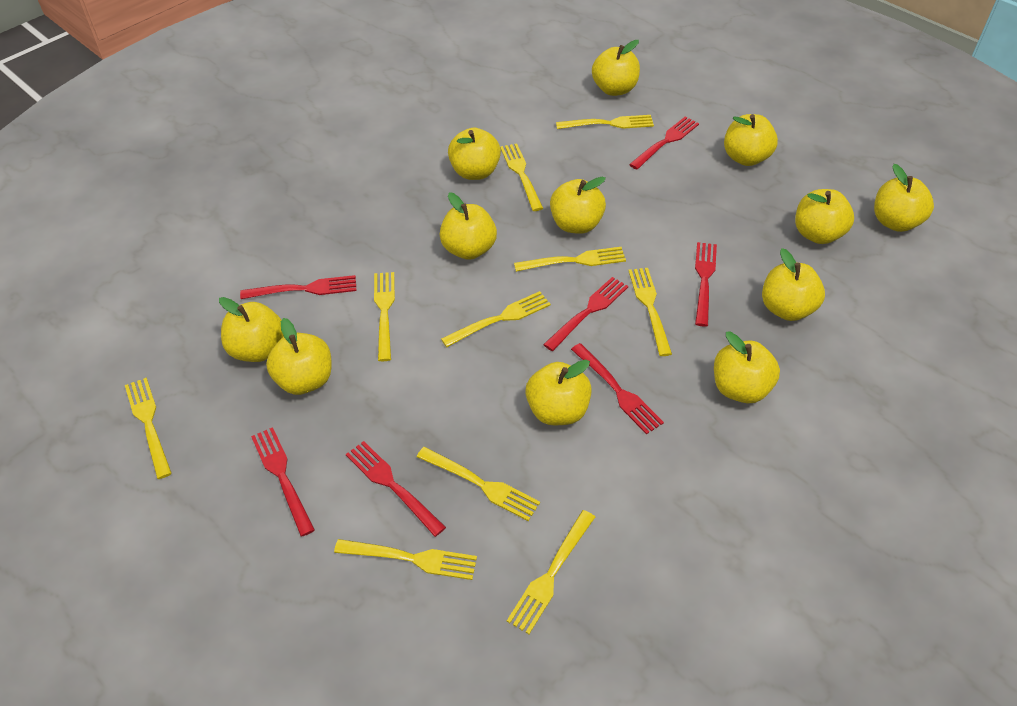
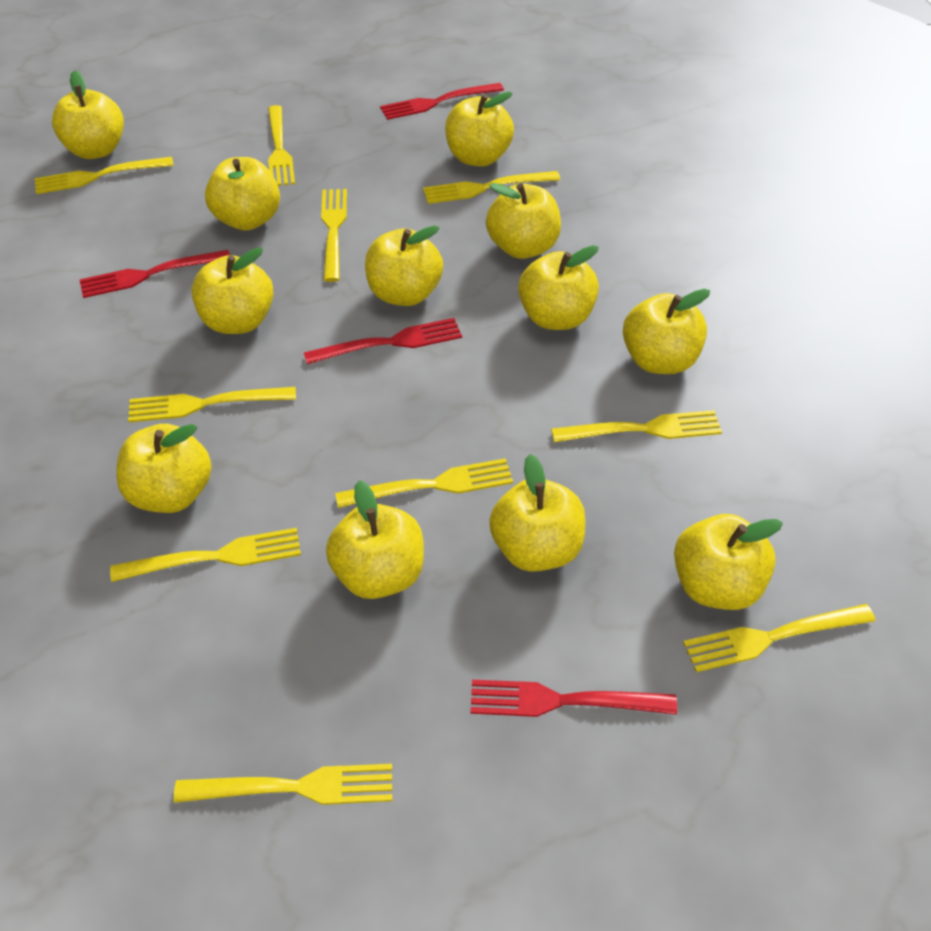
red fork: [240,275,356,299] [251,427,315,537] [346,441,446,537] [543,277,628,351] [571,343,664,434] [629,117,699,170] [695,242,717,327] = 7 -> [79,250,230,298] [304,318,462,364] [380,83,504,120] [470,680,677,717] = 4

